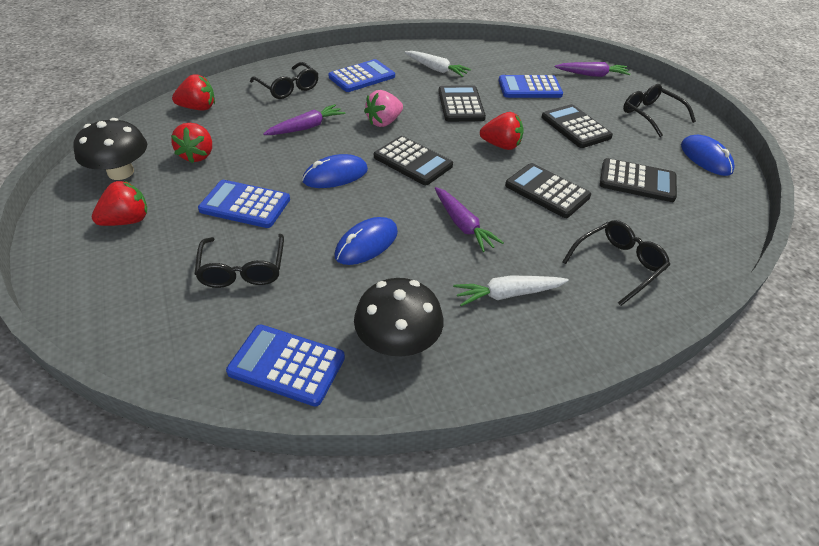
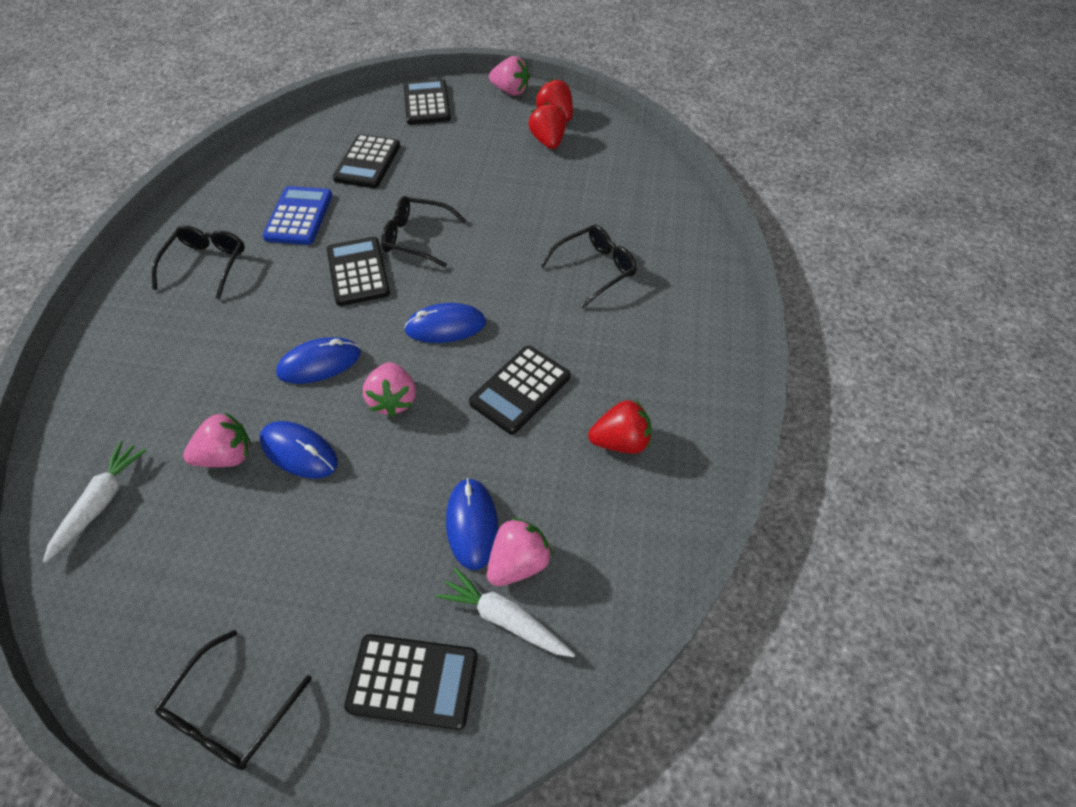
black mushroom: [73,118,147,180] [354,278,444,356] = 2 -> none = 0
blue calculator: [198,180,290,228] [226,325,345,407] [328,59,395,92] [499,75,563,98] = 4 -> [262,186,333,245] = 1
blue mouse: [302,154,368,188] [335,217,398,265] [681,135,735,176] = 3 -> [260,421,338,479] [276,337,361,384] [404,303,486,343] [446,478,498,570] = 4
pink strawberry: [364,90,403,127] = 1 -> [183,412,251,467] [363,362,416,417] [487,517,552,586] [489,56,530,96] = 4
purple carrot: [263,104,346,135] [435,187,504,252] [555,62,630,77] = 3 -> none = 0
red strawberry: [92,181,147,226] [171,123,212,163] [172,74,215,110] [480,112,524,150] = 4 -> [528,103,567,149] [535,79,573,122] [588,400,651,454] = 3

